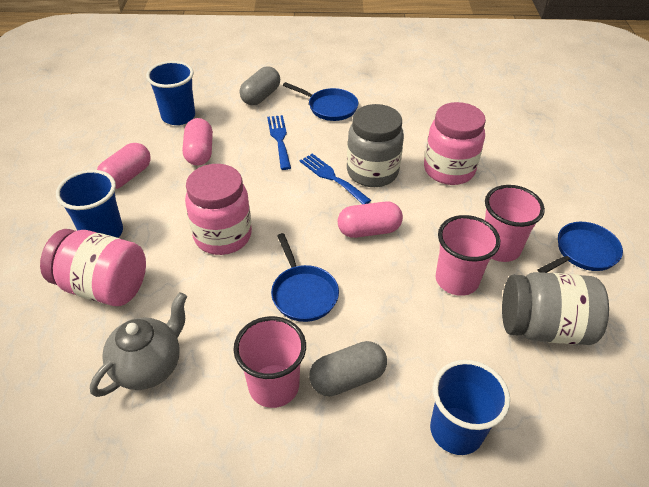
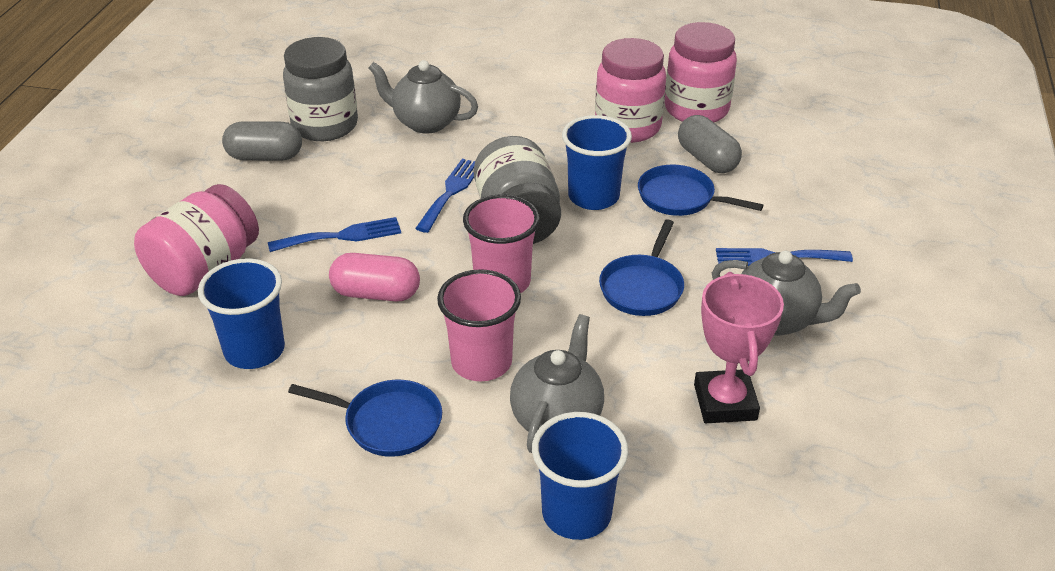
blue fork: [267,115,291,170] [300,154,371,204] = 2 -> [268,217,401,252] [415,159,475,233] [716,248,853,266] = 3
grey teapot: [90,292,187,397] = 1 -> [368,60,478,134] [510,314,604,453] [712,251,861,336] = 3
pink capsule: [97,143,151,189] [183,118,213,166] [338,201,403,238] = 3 -> [329,253,420,301] = 1
pink cup: [233,316,306,408] [436,215,500,296] [485,185,545,262] = 3 -> [437,269,521,381] [463,194,540,293] = 2
pink trophy: none = 0 -> [694,272,784,423] = 1

